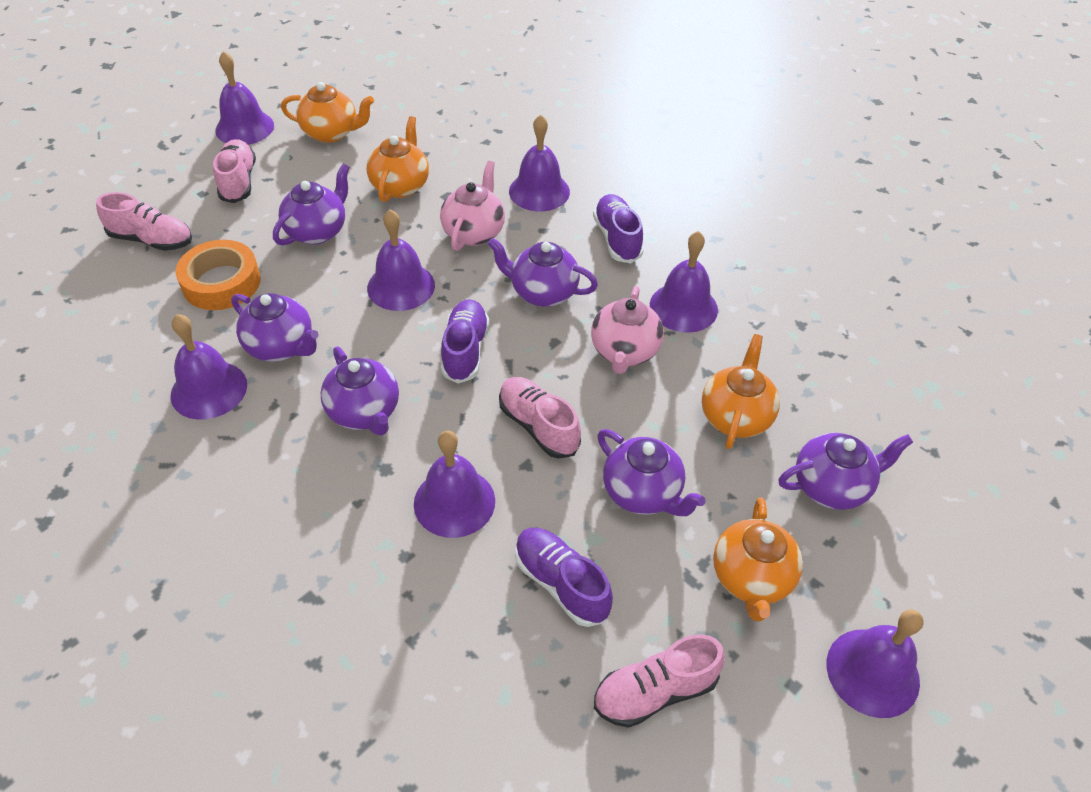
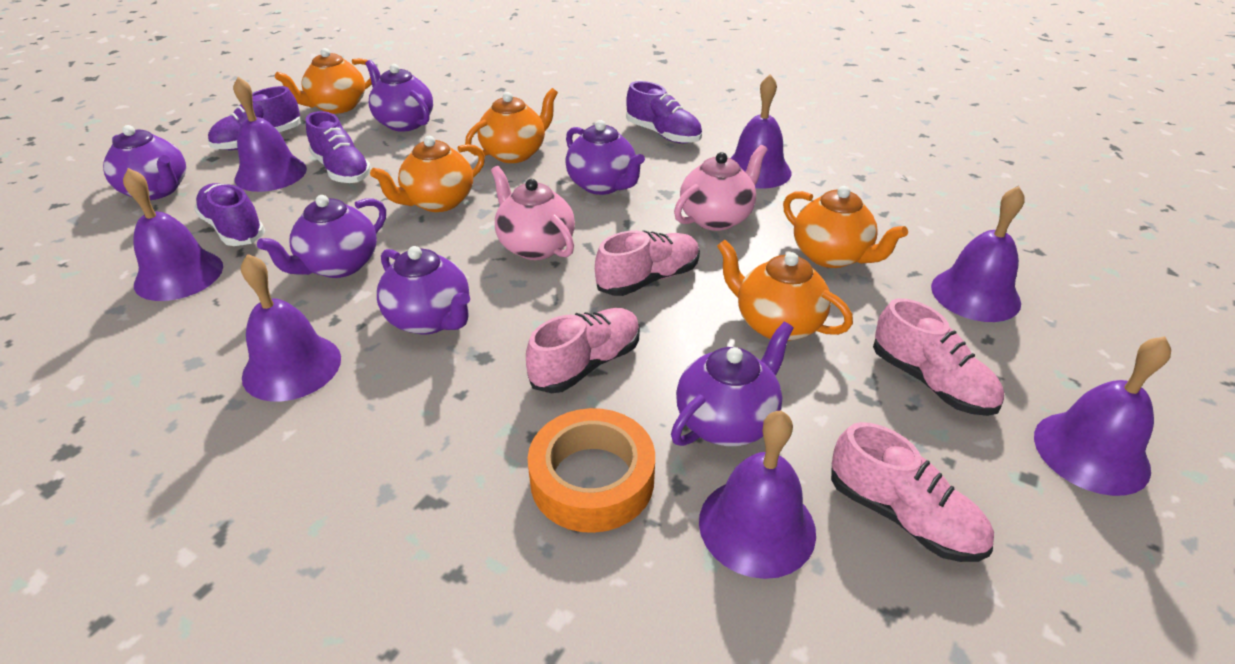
orange teapot: [281,82,374,143] [367,116,429,202] [702,334,780,449] [713,497,803,621] = 4 -> [275,48,372,114] [370,136,485,212] [465,88,558,163] [717,240,853,341] [783,186,908,268] = 5
purple shoe: [441,299,489,383] [515,528,613,627] [593,194,644,263] = 3 -> [194,183,265,246] [208,86,301,150] [306,111,371,183] [626,81,702,144] = 4

